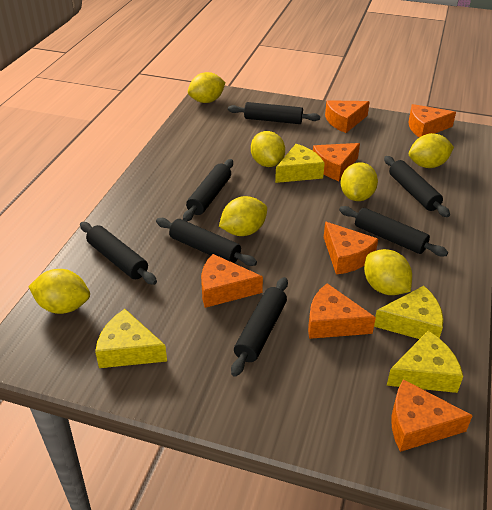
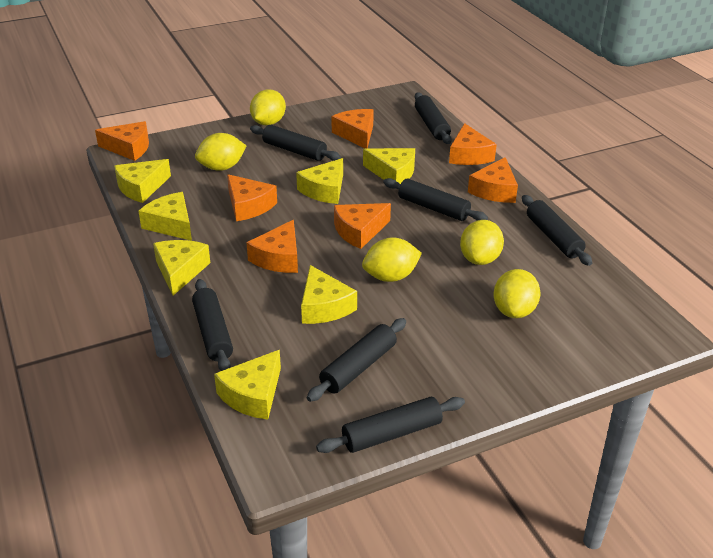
yellow cheese: [95,309,167,368] [275,144,325,183] [374,286,443,339] [387,331,463,393] = 4 -> [114,159,171,203] [138,192,192,241] [153,240,210,296] [214,350,281,420] [296,158,343,204] [301,265,357,324] [363,148,415,184] = 7
yellow lemon: [28,269,90,314] [188,72,225,103] [219,196,267,236] [251,131,285,167] [341,162,378,201] [364,249,412,295] [409,133,454,168] = 7 -> [195,133,246,171] [250,89,286,125] [362,237,422,282] [460,220,504,265] [493,269,541,318] = 5

